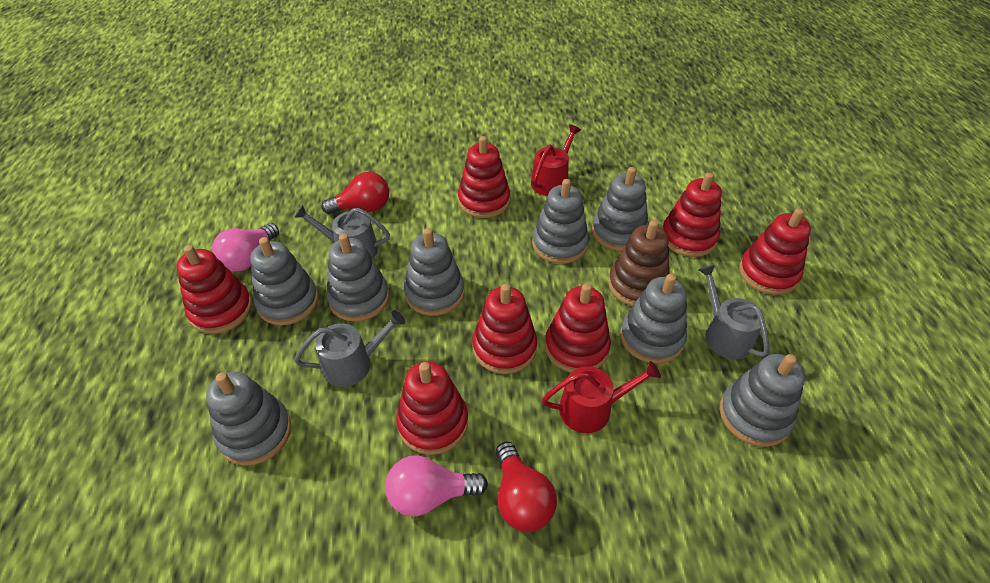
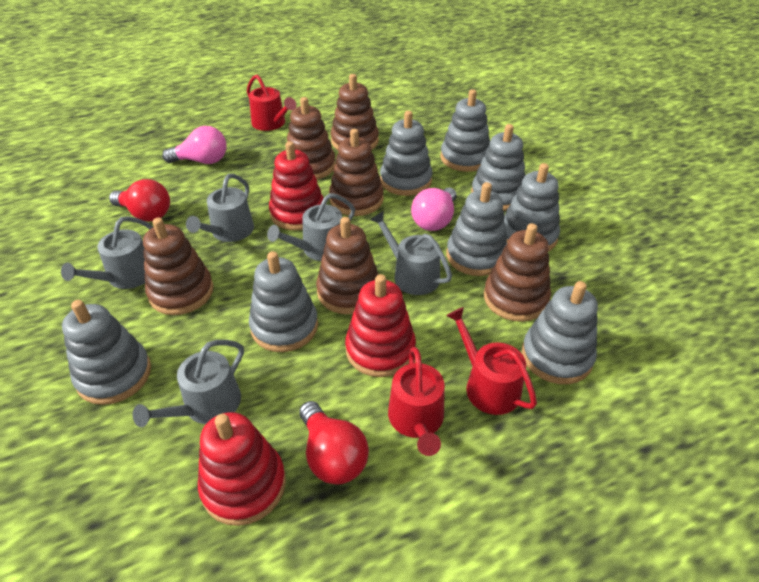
brown stacking toy: [608,220,670,306] = 1 -> [143,218,214,315] [287,97,336,180] [316,217,379,314] [329,129,384,216] [331,74,379,150] [484,223,551,322] = 6
grey watering can: [294,205,390,259] [294,310,405,387] [698,265,769,359] = 3 -> [61,216,153,289] [133,340,244,427] [186,174,254,242] [267,193,355,261] [370,211,452,295] = 5
red stacking toy: [176,245,252,334] [396,361,468,455] [458,136,510,218] [472,284,537,374] [545,283,611,373] [662,172,722,257] [739,208,811,295] = 7 -> [198,412,286,526] [269,141,324,230] [345,274,416,377] = 3
red watering can: [531,124,581,196] [542,361,661,433] = 2 -> [247,75,296,131] [388,347,445,456] [446,307,537,415] = 3

